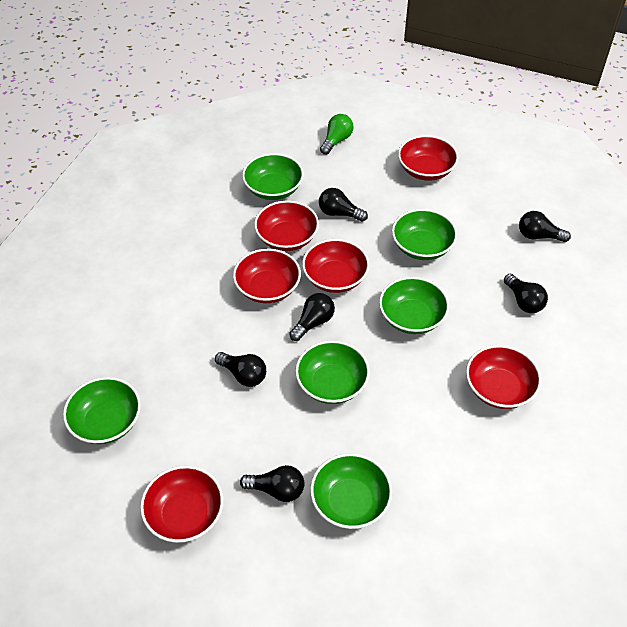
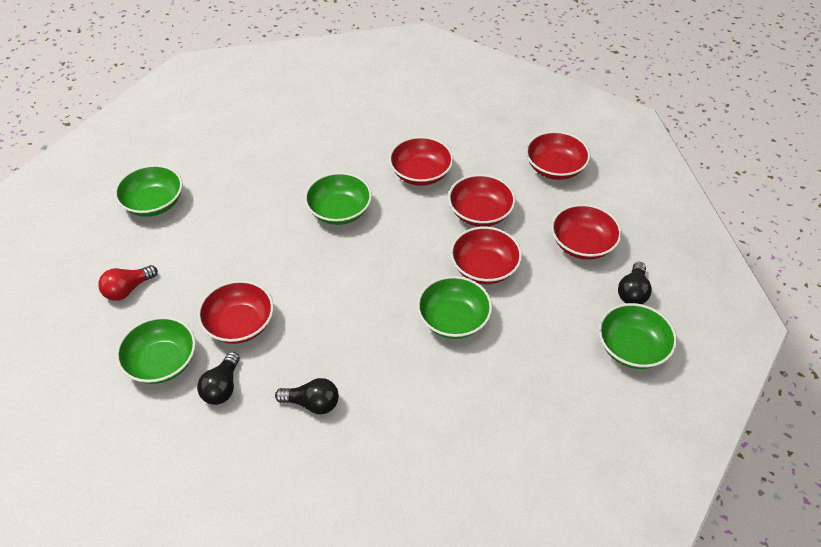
black light bulb: [215,352,266,387] [240,465,305,502] [289,293,335,341] [319,188,368,222] [504,274,548,313] [519,211,571,242] = 6 -> [197,352,240,405] [275,378,339,414] [618,262,652,304] = 3
green bowl: [63,377,141,444] [242,153,304,200] [295,340,370,404] [310,453,392,529] [379,277,449,334] [392,209,457,260] = 6 -> [114,165,183,217] [116,316,196,384] [305,172,372,225] [417,276,492,339] [599,303,677,369] = 5
green light bulb: [320,114,354,155] = 1 -> none = 0
red light bulb: none = 0 -> [98,265,158,301] = 1

